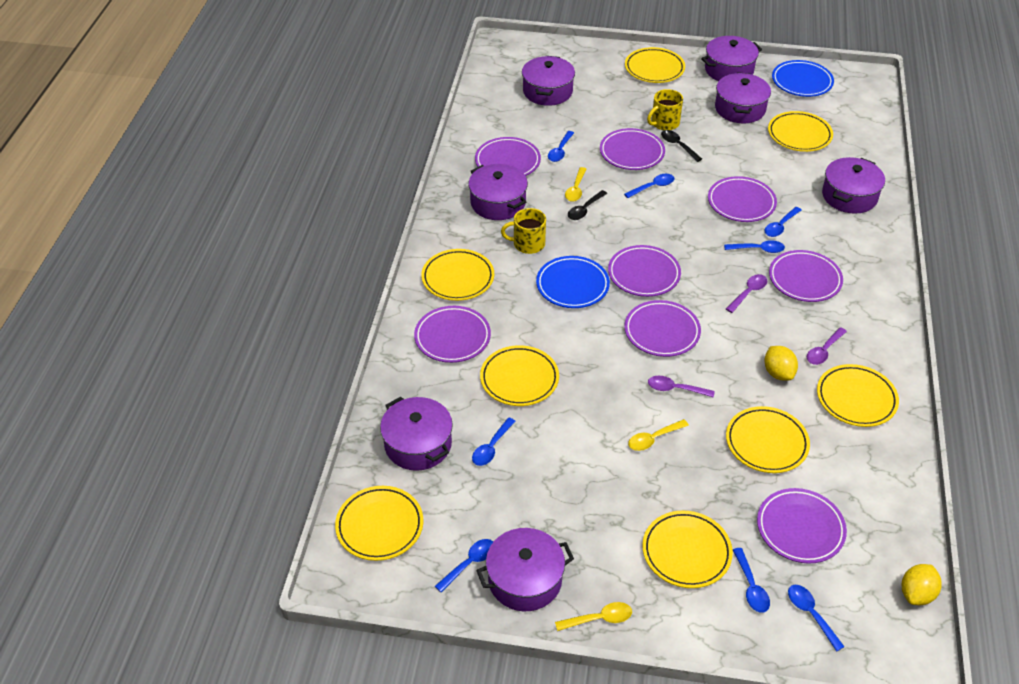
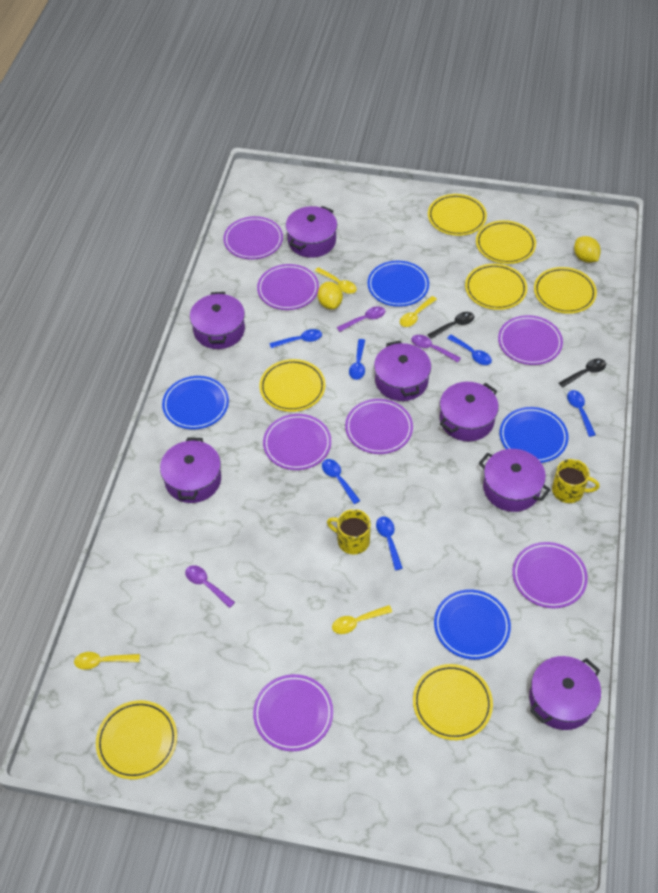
blue plate: [536,256,610,308] [772,60,834,97] = 2 -> [162,376,229,429] [368,261,429,307] [434,589,511,660] [500,407,568,463] = 4
blue spoon: [435,539,493,592] [472,417,516,466] [548,131,574,162] [624,174,674,198] [724,240,785,253] [733,548,770,613] [765,207,802,237] [788,585,845,651] = 8 -> [269,329,322,348] [322,459,360,504] [349,339,365,380] [376,517,403,570] [447,335,492,365] [567,390,596,437] = 6
purple plate: [414,306,491,363] [475,137,541,176] [600,128,665,170] [608,245,681,297] [624,300,701,357] [708,176,777,222] [757,488,847,564] [769,250,843,302] = 8 -> [223,216,283,260] [253,674,333,751] [257,264,319,310] [263,414,331,470] [345,399,413,454] [498,315,563,365] [512,542,588,608] = 7
yellow plate: [335,486,423,561] [421,249,494,301] [480,345,559,406] [625,47,685,83] [642,511,733,588] [726,406,810,473] [768,111,833,152] [817,364,899,427] = 8 -> [96,700,177,779] [259,359,326,412] [413,664,493,740] [428,194,487,236] [465,264,527,310] [476,220,536,264] [534,267,597,314] = 7
yellow spoon: [555,602,632,631] [565,167,586,202] [628,419,689,451] = 3 -> [74,652,140,670] [315,267,357,294] [332,605,392,634] [400,296,437,327] = 4

